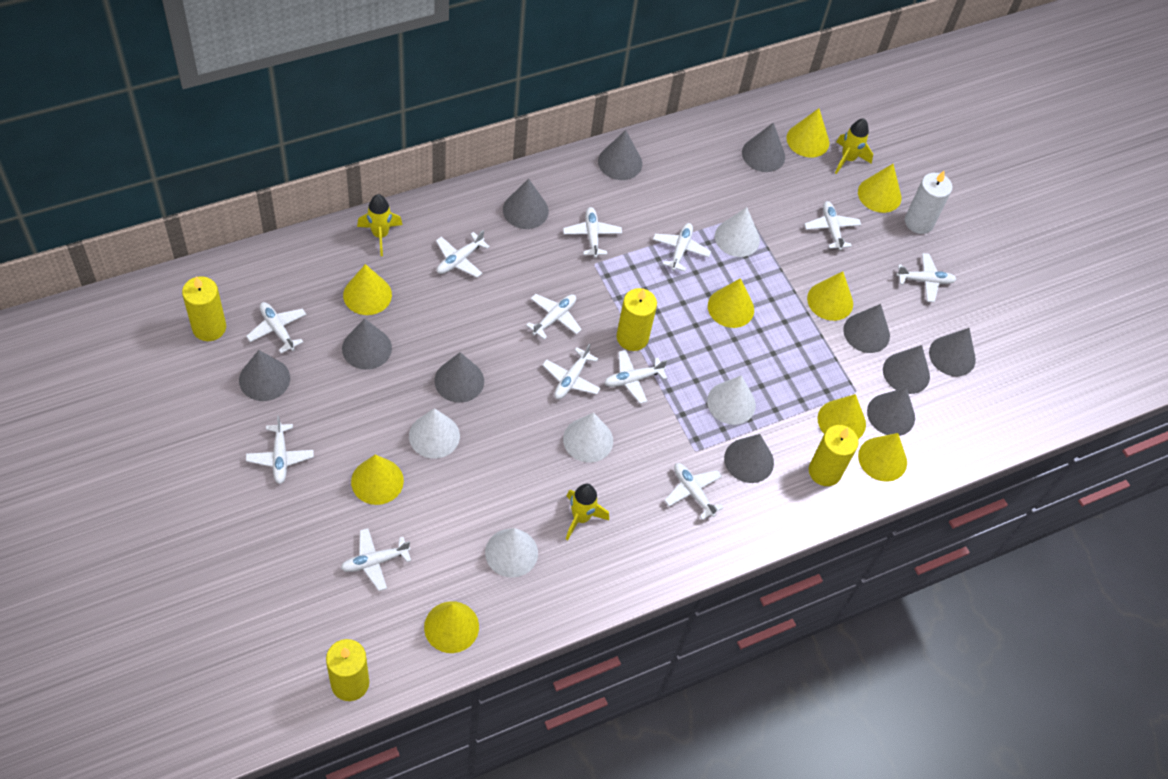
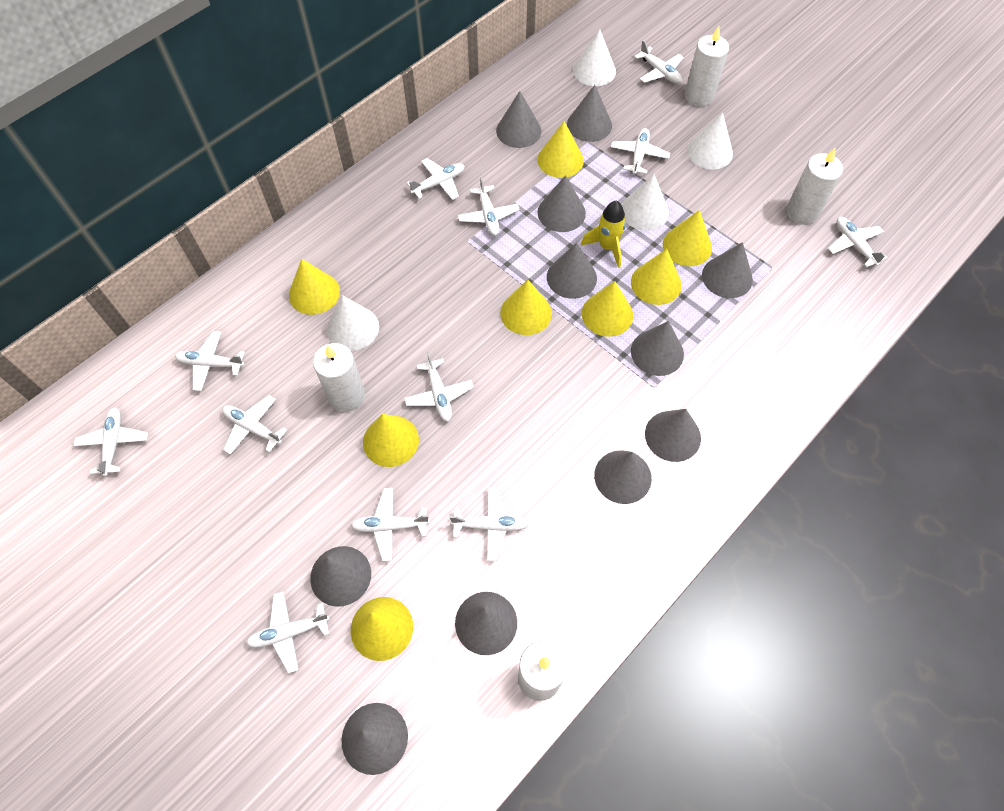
white candle: [905,171,953,234] = 1 -> [313,343,365,412] [518,641,568,701] [685,26,729,106] [786,148,843,225] = 4
white cone: [409,408,460,459] [485,528,538,578] [563,413,613,462] [707,375,756,425] [715,207,760,257] = 5 -> [327,295,379,351] [573,29,616,86] [622,174,669,231] [687,112,733,170] = 4
yellow candle: [182,276,226,341] [326,639,369,701] [617,288,657,351] [809,425,859,486] = 4 -> none = 0
yellow cone: [343,264,392,315] [351,455,404,505] [424,601,479,653] [708,278,754,328] [786,108,829,157] [807,271,853,321] [818,394,866,439] [858,164,901,213] [858,433,907,482] = 9 -> [289,259,340,315] [351,597,413,661] [363,414,419,467] [500,280,552,335] [537,121,584,178] [582,281,633,337] [631,249,682,305] [663,210,712,266] = 8
yellow rocket: [357,194,403,256] [566,484,609,540] [835,118,873,174] = 3 -> [581,201,626,268] = 1

